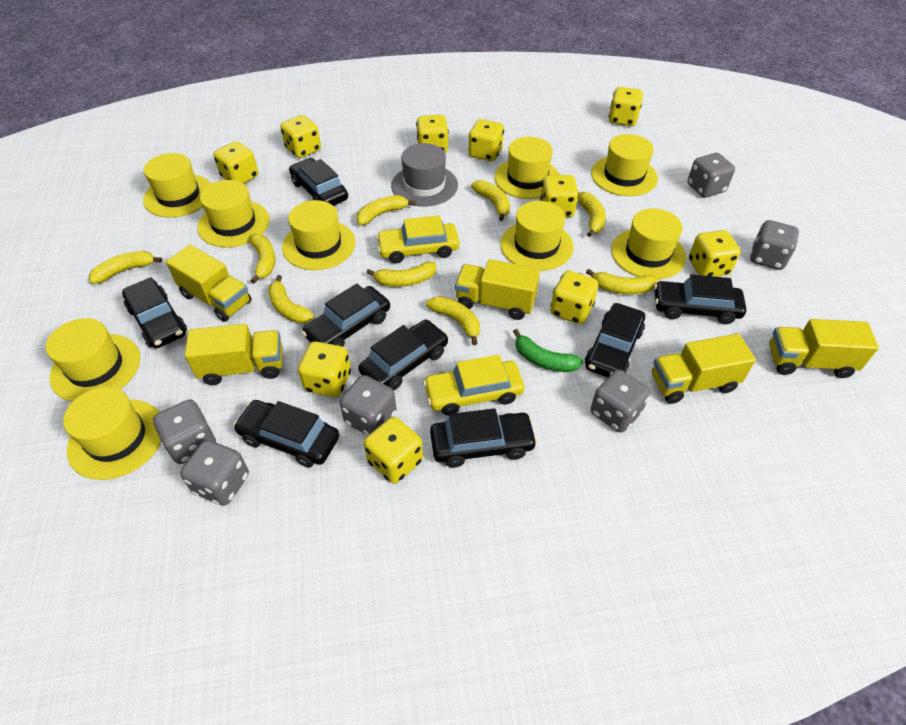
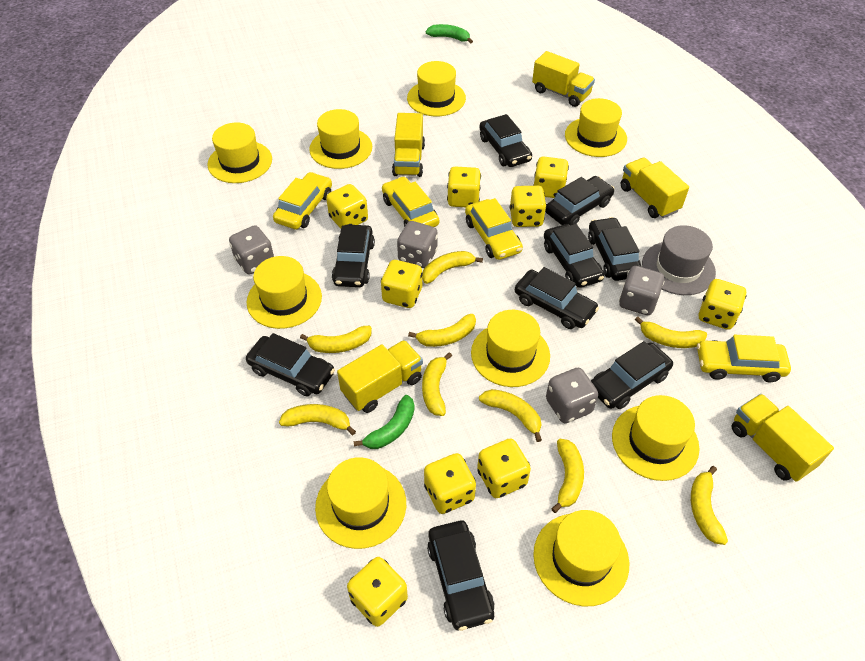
black car: [122,277,187,349] [233,400,339,468] [289,158,348,206] [302,284,390,347] [358,320,448,391] [430,408,537,468] [585,303,645,377] [654,274,746,324] = 8 -> [246,333,335,396] [332,225,375,287] [427,521,495,631] [479,114,532,167] [515,267,599,329] [544,224,605,288] [545,176,614,225] [588,217,642,281] [591,341,673,409] = 9
green banana: [513,329,583,372] = 1 -> [354,395,414,449] [426,24,473,44] = 2
grey dice: [153,399,216,464] [180,440,249,506] [340,375,397,435] [591,369,650,432] [688,153,735,197] [750,220,799,270] = 6 -> [229,225,274,275] [397,221,438,268] [546,368,598,423] [619,266,664,315] = 4
yellow car: [376,215,459,263] [423,355,524,415] = 2 -> [273,172,332,229] [382,176,439,227] [465,198,523,260] [697,335,791,382] = 4
yellow dice: [214,141,258,184] [280,115,321,158] [298,341,351,397] [364,417,423,484] [416,115,449,153] [468,119,504,161] [540,175,579,217] [550,271,598,324] [609,87,643,126] [689,230,741,277] = 10 -> [326,184,368,228] [347,557,408,627] [381,260,423,308] [424,453,476,514] [447,167,481,207] [477,438,531,498] [510,186,547,227] [533,156,569,198] [699,279,747,330] = 9

